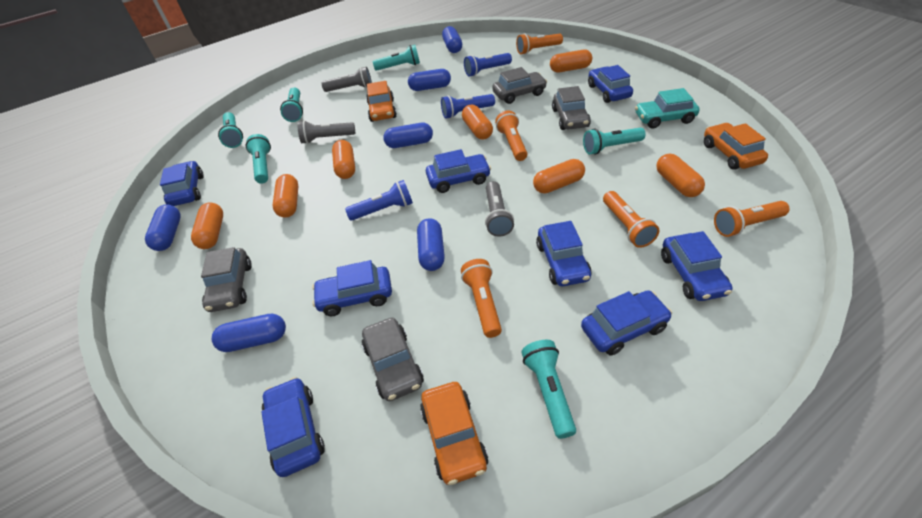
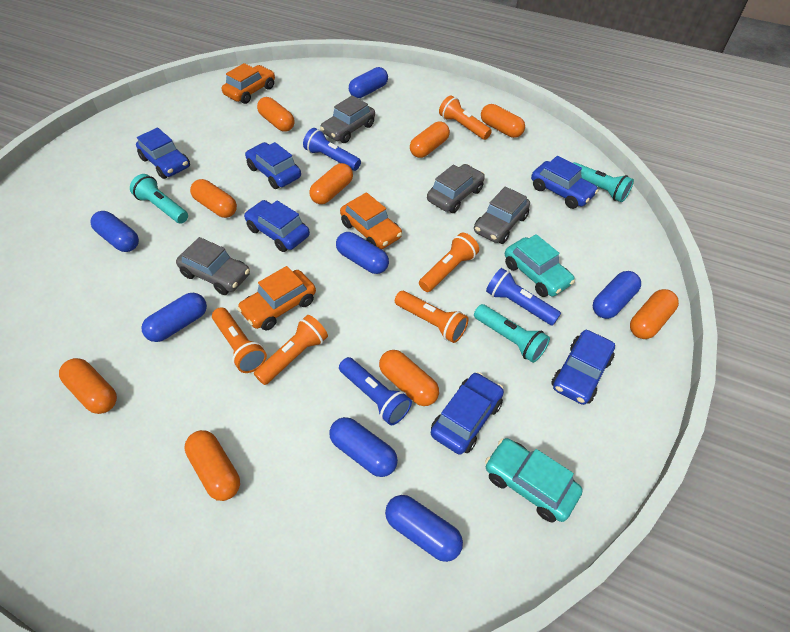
blue capsule: [145,204,180,251] [212,314,286,352] [383,123,433,148] [408,69,451,91] [417,218,445,271] [442,26,462,53] = 6 -> [91,211,139,252] [141,293,207,342] [329,417,398,477] [336,232,389,274] [349,67,388,98] [385,495,463,562] [593,271,641,319] = 7
blue car: [160,161,204,206] [261,377,325,477] [312,260,392,316] [426,149,491,193] [536,221,592,286] [581,290,672,356] [588,65,633,103] [661,231,733,301] = 8 -> [136,128,190,179] [244,200,310,252] [245,142,301,189] [431,372,504,455] [531,156,599,209] [551,330,615,405] = 6
grey flashlight: [297,120,355,144] [322,67,372,92] [485,181,514,237] = 3 -> none = 0
orange capsule: [191,202,223,249] [272,174,298,218] [332,140,355,179] [462,105,493,140] [533,159,585,194] [550,49,592,72] [656,153,705,197] = 7 -> [59,358,117,414] [184,430,240,501] [190,179,237,218] [257,97,295,132] [309,163,353,204] [379,350,439,406] [410,121,450,158] [481,104,525,138] [630,289,679,339] = 9
turquoise car: [635,88,700,129] = 1 -> [485,438,583,523] [505,234,575,297] = 2
turquoise flashlight: [218,112,243,148] [246,134,271,184] [280,87,303,122] [373,45,420,71] [521,340,576,439] [583,128,646,154] = 6 -> [130,174,188,224] [474,304,550,363] [573,162,634,202] = 3

